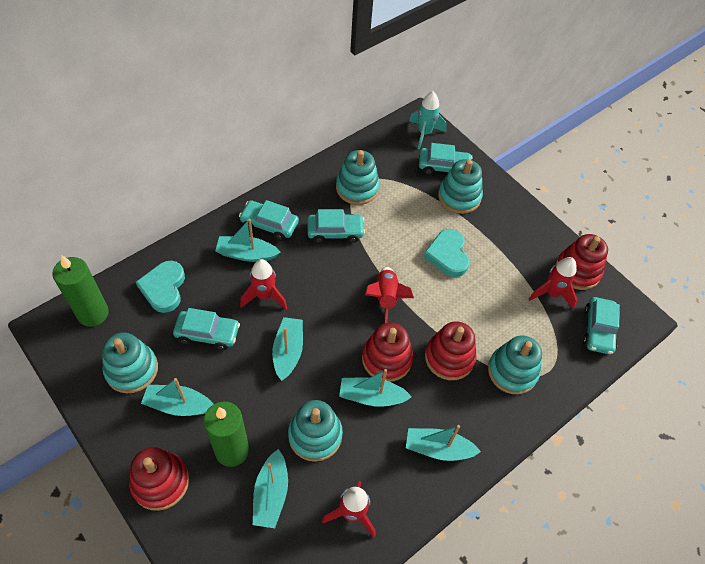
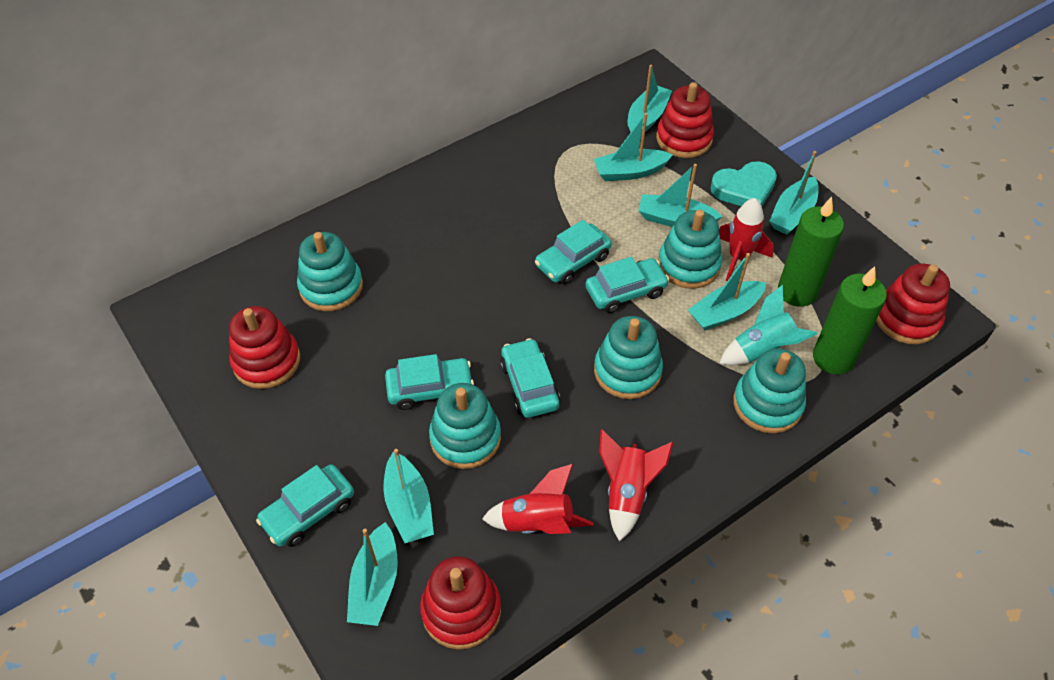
red rocket: [240,259,287,309] [322,481,376,538] [365,267,414,323] [529,257,577,309] = 4 -> [482,464,593,534] [599,429,674,541] [719,198,774,281] = 3
turquoise boat: [141,378,213,416] [215,219,281,262] [253,449,288,528] [272,317,303,381] [339,369,412,407] [406,425,481,461] = 6 -> [347,522,398,626] [384,449,434,543] [594,113,673,181] [628,65,672,135] [638,164,723,227] [688,253,766,330] [770,151,819,235] = 7
turquoise heart: [136,261,185,313] [423,229,469,277] = 2 -> [710,161,777,206] = 1

